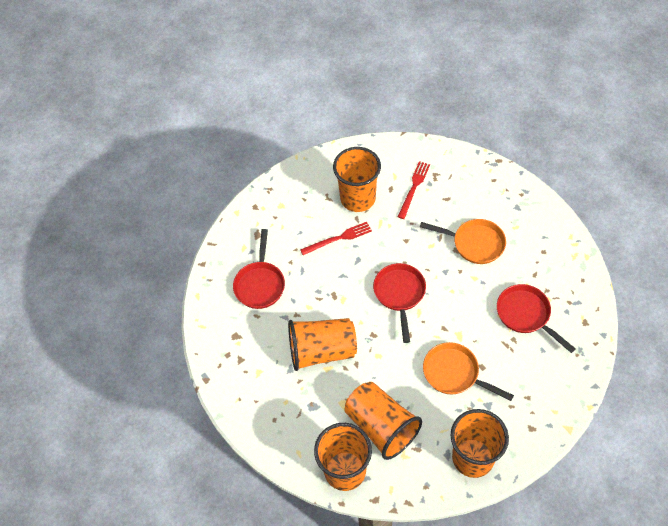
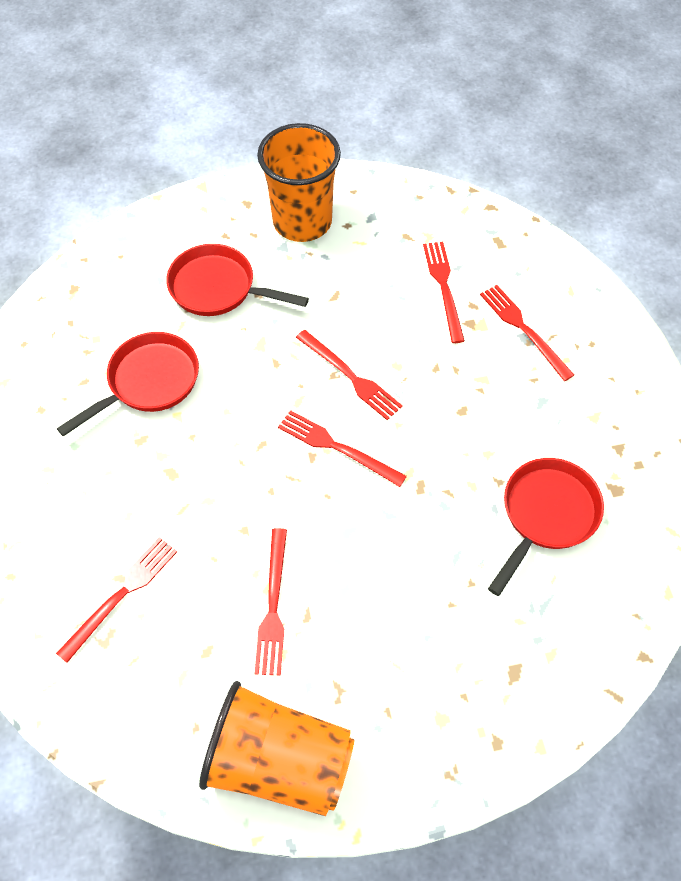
orange cup: [288,318,357,371] [314,423,372,491] [333,147,381,212] [345,382,422,460] [450,409,509,478] = 5 -> [199,681,354,816] [257,123,341,242] = 2
orange pan: [420,219,506,264] [423,342,514,401] = 2 -> none = 0
red fork: [300,222,372,255] [398,161,430,219] = 2 -> [56,537,177,663] [255,528,287,676] [278,410,407,487] [296,330,403,420] [423,242,465,343] [480,285,574,381] = 6

